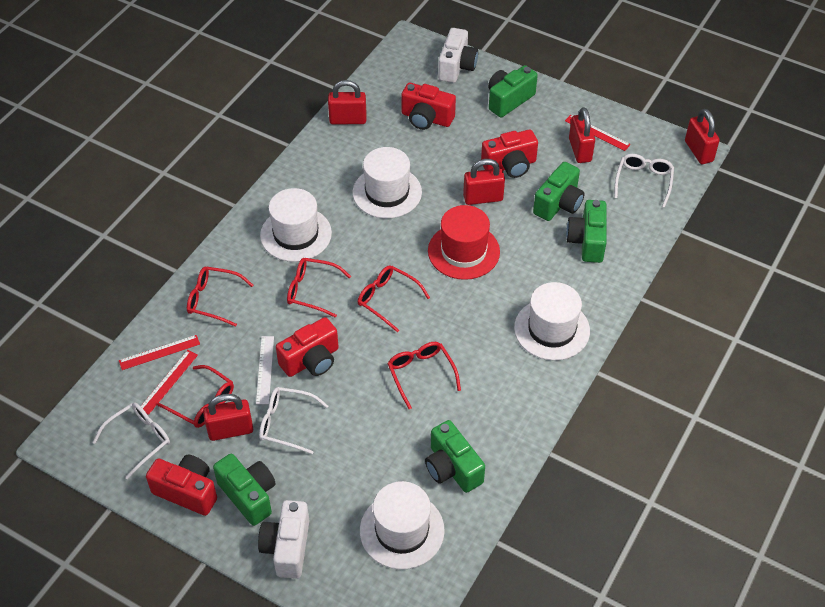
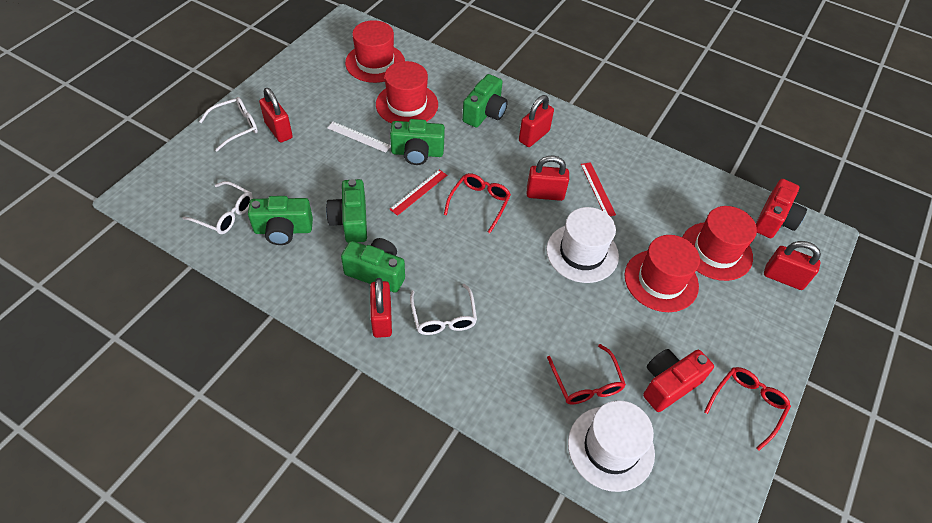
red camera: [146,455,217,516] [276,317,339,377] [401,83,456,130] [481,129,538,178] = 4 -> [643,349,714,412] [756,179,807,238] = 2
red glasses: [157,365,234,428] [187,267,253,327] [287,258,351,318] [358,265,430,332] [387,342,461,409] = 5 -> [444,173,511,233] [547,344,626,405] [704,367,791,451] = 3
red hat: [428,205,500,280] = 1 -> [345,20,405,83] [376,61,438,124] [624,235,700,312] [682,206,757,281] = 4
red ruler: [119,335,200,370] [141,350,198,415] [565,115,631,151] = 3 -> [389,169,447,216] [581,162,616,216] = 2
white camera: [258,500,309,579] [438,28,478,83] = 2 -> none = 0
white hat: [260,188,332,262] [353,147,422,218] [360,481,445,569] [514,282,590,361] = 4 -> [546,207,619,283] [568,400,655,492] = 2

